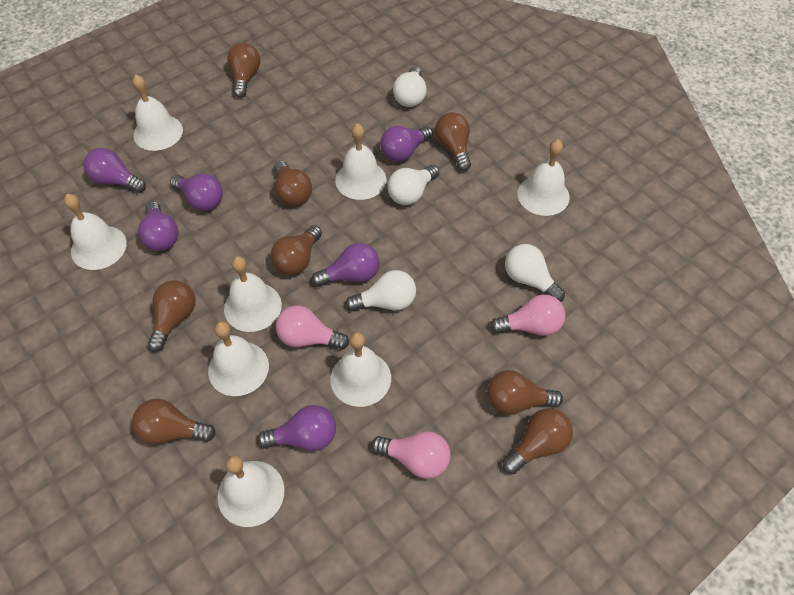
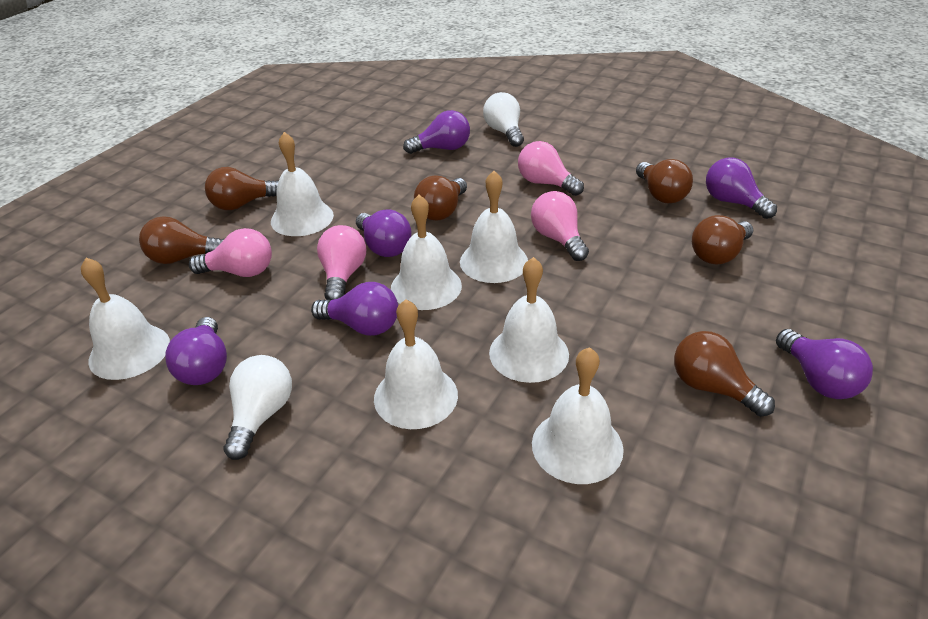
brown light bulb: [132,399,216,444] [148,280,195,352] [227,43,260,98] [271,225,322,275] [274,161,312,206] [435,112,471,171] [487,370,563,415] [503,408,573,474] = 8 -> [139,216,224,264] [205,167,279,210] [414,176,467,221] [636,159,693,203] [674,331,775,417] [692,215,753,265] = 6
pink light bulb: [276,305,349,350] [371,431,451,479] [490,294,565,336] = 3 -> [189,228,272,277] [317,225,366,300] [518,141,584,196] [531,191,589,261] = 4
white bell: [64,194,127,270] [132,74,183,151] [208,321,269,396] [217,455,285,527] [224,256,282,332] [330,332,391,407] [335,123,386,200] [517,139,570,216] = 8 -> [81,258,170,380] [271,132,334,236] [374,299,458,429] [391,195,462,310] [460,171,528,283] [489,257,569,383] [532,347,624,484] = 7
white light bulb: [345,270,416,311] [387,165,439,205] [393,66,427,107] [505,244,565,302] = 4 -> [223,355,292,460] [483,92,524,147] = 2

